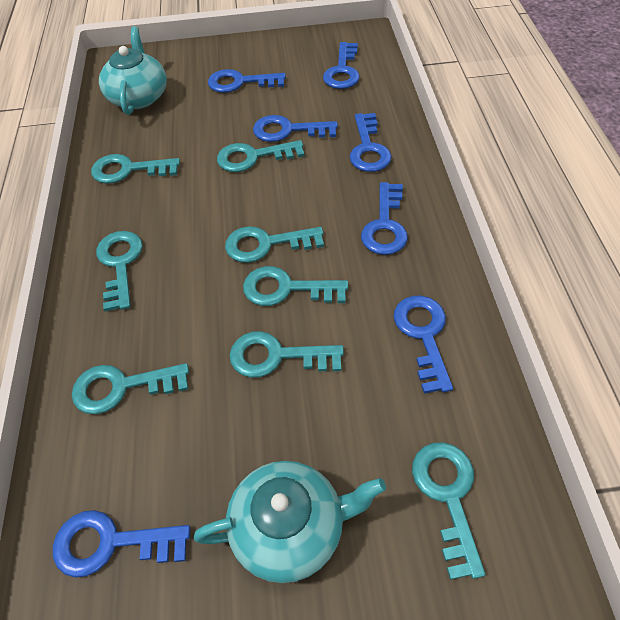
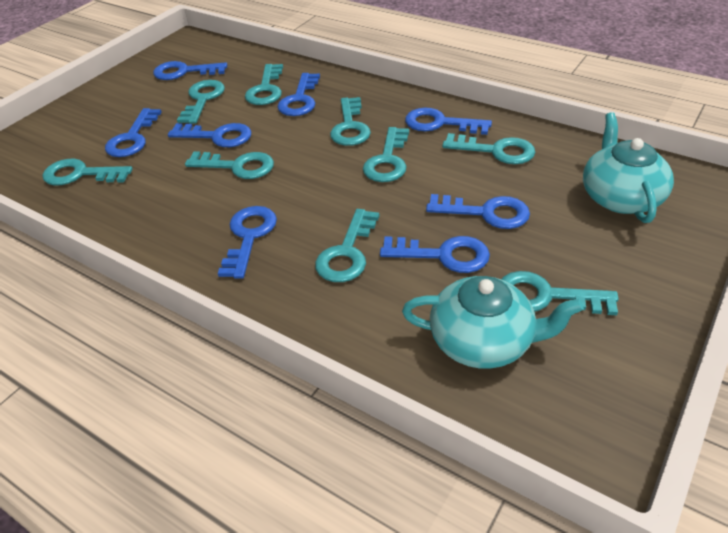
blue key: [53,510,190,578] [208,69,286,93] [253,115,338,142] [323,42,360,89] [350,113,392,172] [361,182,408,255] [394,296,453,394] = 7 -> [105,108,162,157] [153,61,227,80] [168,123,252,147] [218,206,277,279] [277,73,320,116] [380,236,490,273] [405,108,492,135] [426,194,530,229] = 8
turquoise key: [72,363,189,414] [91,154,180,184] [96,231,143,311] [217,140,304,172] [225,226,324,263] [230,331,344,378] [243,266,348,306] [412,442,485,580] = 8 -> [42,159,133,185] [177,80,225,124] [185,151,274,179] [245,64,283,105] [315,209,379,282] [330,97,371,146] [363,127,409,182] [442,133,535,164] [501,271,619,315] = 9

